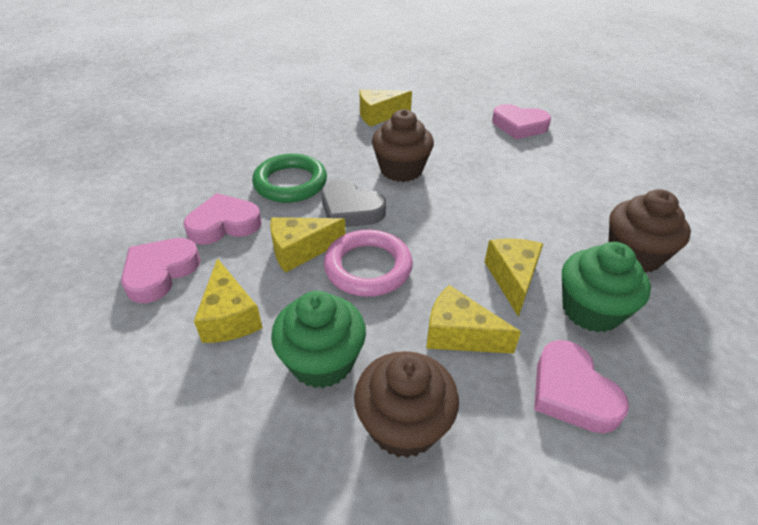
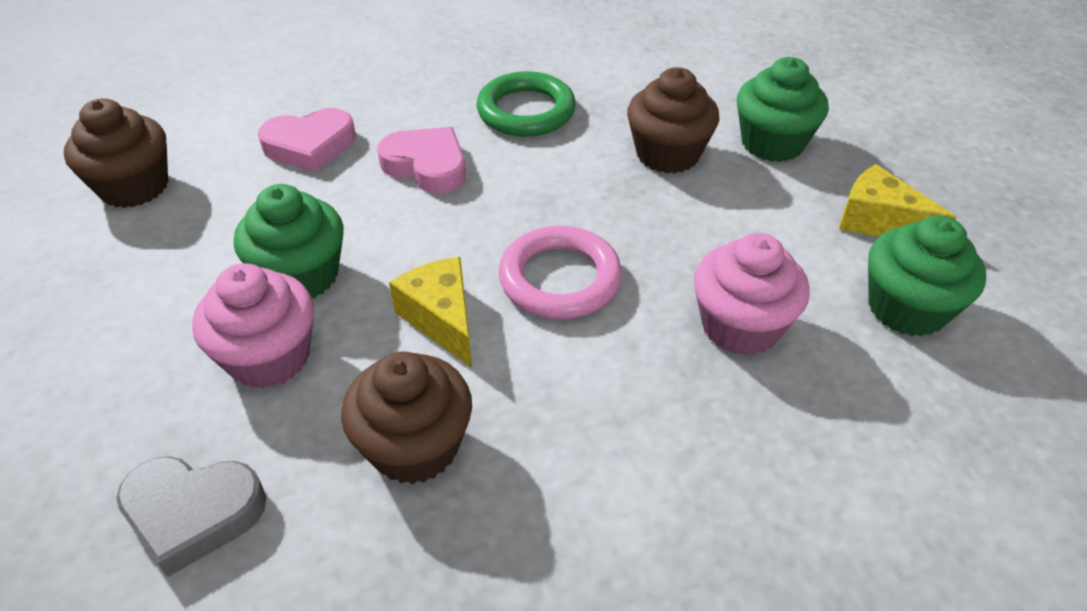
green cupcake: [271,291,366,388] [562,242,651,333] = 2 -> [234,184,344,298] [737,57,829,162] [868,215,986,337] = 3
pink cupcake: none = 0 -> [192,263,314,389] [694,233,810,355] = 2
pink heart: [121,238,201,303] [183,193,261,245] [492,104,551,139] [534,340,629,434] = 4 -> [258,108,356,172] [377,127,466,193] = 2
yellow cheese: [194,258,263,343] [270,217,346,273] [360,90,412,127] [426,285,521,354] [484,238,543,317] = 5 -> [389,257,472,368] [839,164,956,237] = 2

